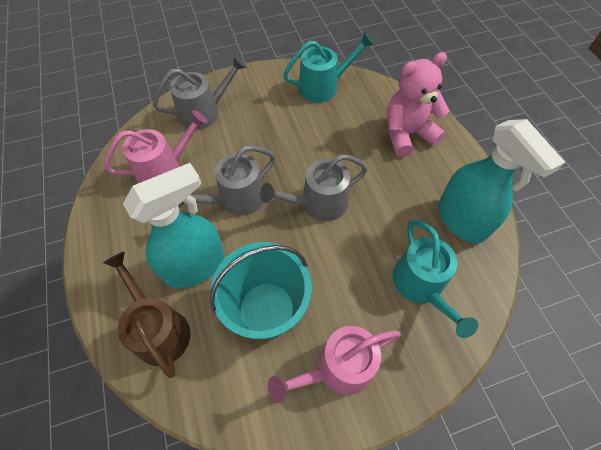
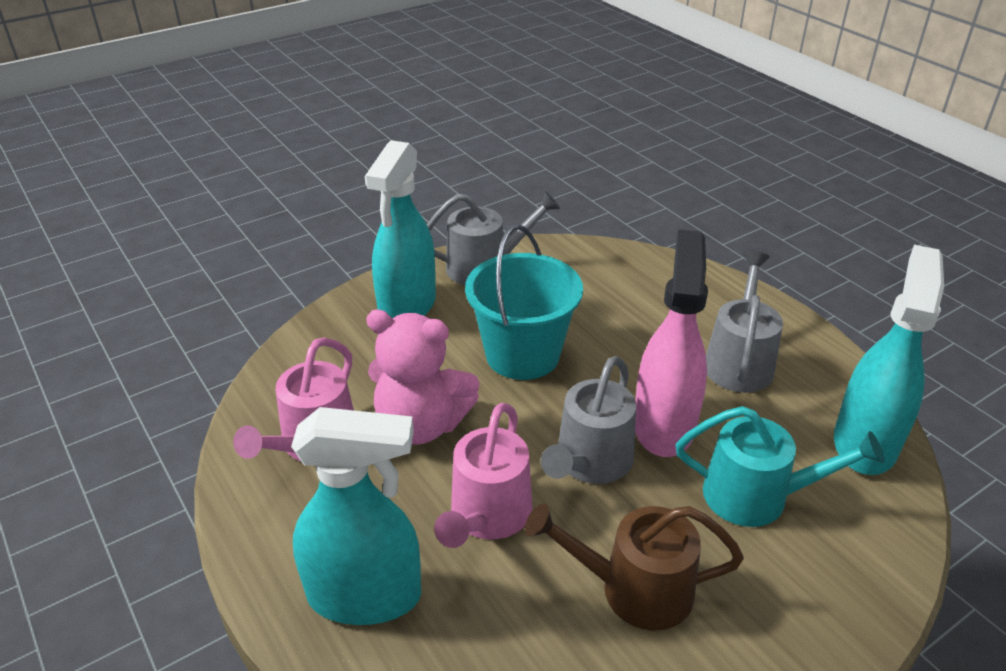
pink spray bottle: none = 0 -> [635,230,708,457] = 1
turquoise spray bottle: [123,163,224,289] [438,119,565,244] = 2 -> [291,407,421,625] [365,140,436,318] [834,245,944,475] = 3
turquoise watering can: [283,33,374,102] [393,220,478,338] = 2 -> [676,406,884,527] = 1

